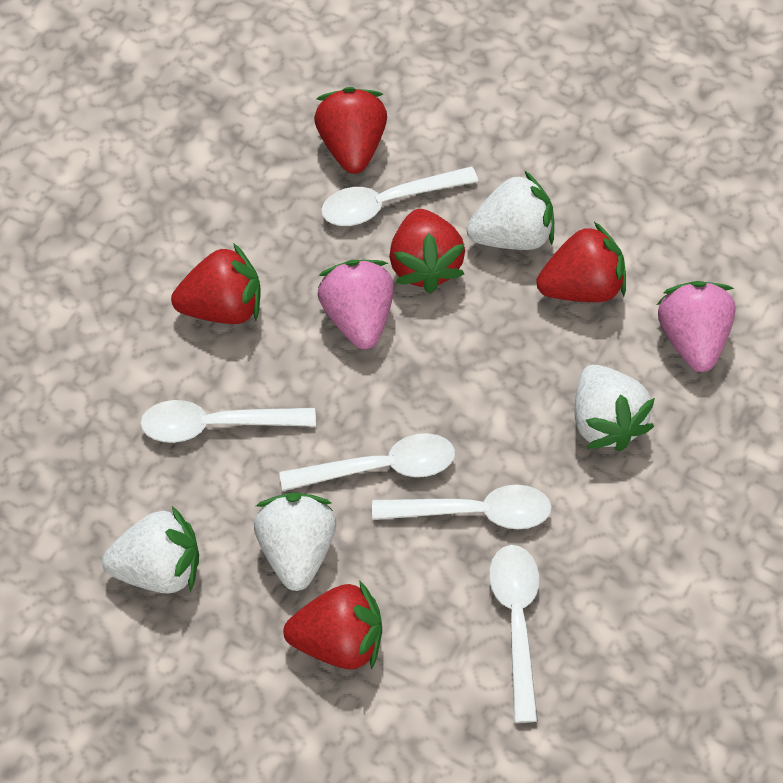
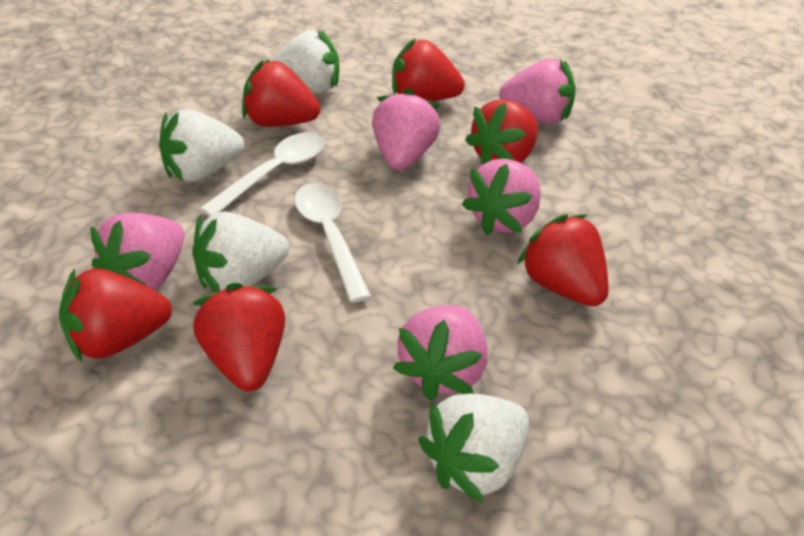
pink strawberry: [318,260,394,349] [656,281,736,372] = 2 -> [90,212,184,290] [372,88,440,170] [393,305,488,400] [462,159,541,236] [499,59,576,124] = 5
red strawberry: [171,243,261,324] [283,580,382,670] [314,87,387,174] [389,209,465,293] [536,222,626,302] = 5 -> [59,268,172,363] [192,282,285,391] [242,60,320,127] [392,39,465,101] [465,99,538,165] [517,214,609,306] = 6
white spoon: [140,400,316,443] [279,433,455,491] [321,166,478,226] [372,485,551,529] [489,545,539,723] = 5 -> [200,132,325,217] [294,183,371,303] = 2

